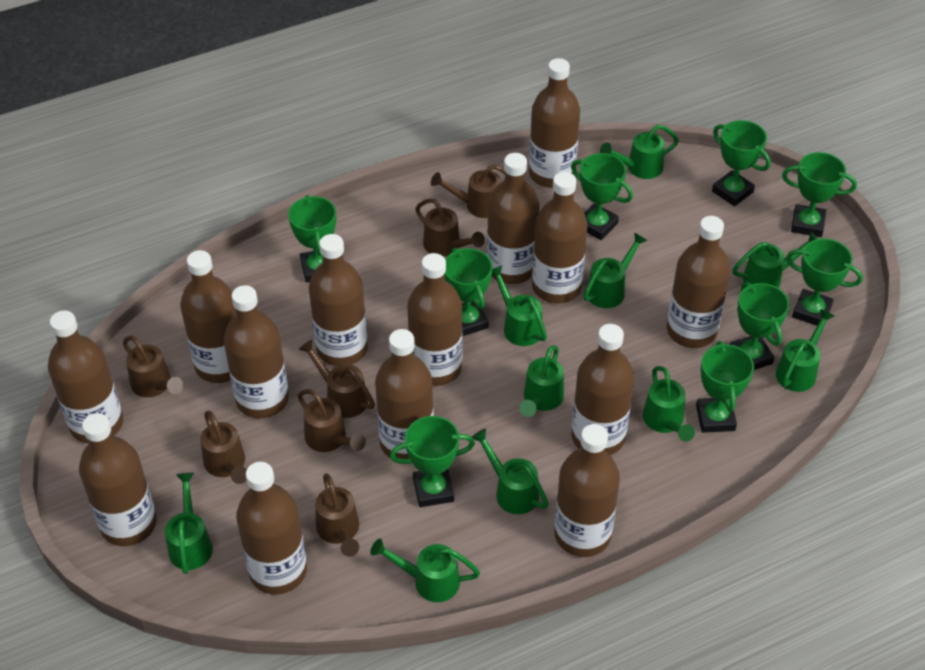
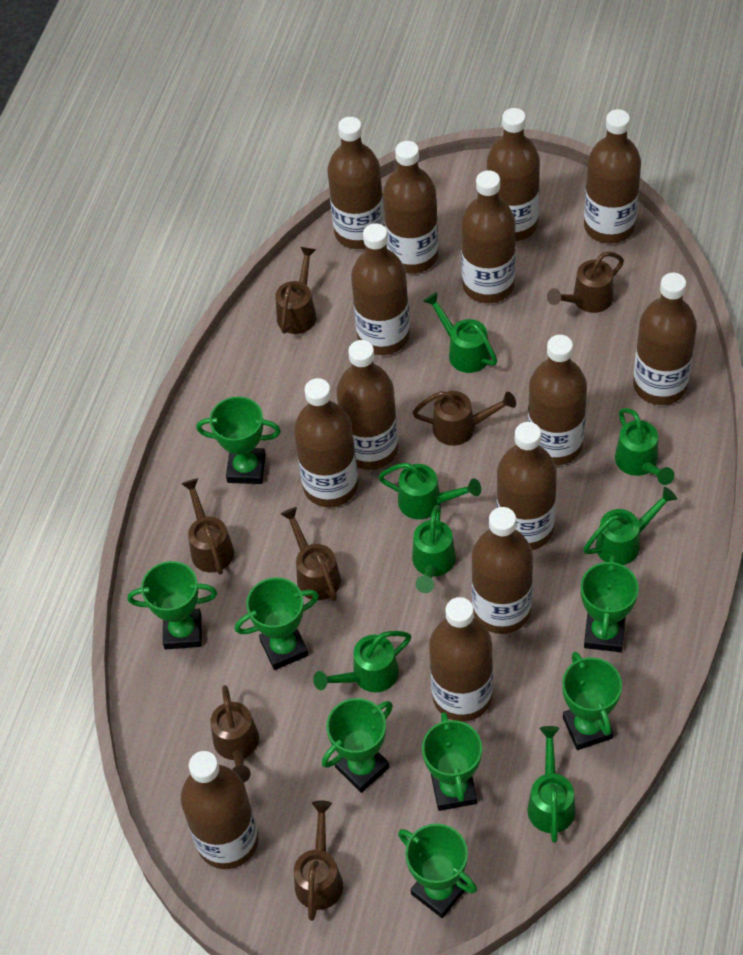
green trophy: [288,195,336,283] [390,416,475,507] [444,248,493,336] [571,153,633,240] [696,341,754,433] [712,120,770,206] [730,282,790,370] [782,152,857,237] [786,238,863,326] = 9 -> [128,561,217,649] [196,396,281,484] [235,577,319,670] [322,698,393,793] [398,824,477,918] [422,712,482,811] [562,652,622,750] [581,556,639,652] = 8
green watering can: [165,473,213,574] [370,539,480,602] [472,429,549,514] [492,265,547,346] [520,345,564,417] [583,232,648,308] [600,125,679,179] [643,366,695,442] [732,232,817,288] [776,309,834,392] = 10 -> [313,631,411,692] [378,463,481,520] [412,505,456,593] [423,292,497,373] [527,726,575,843] [583,487,677,565] [615,408,674,485] = 7

